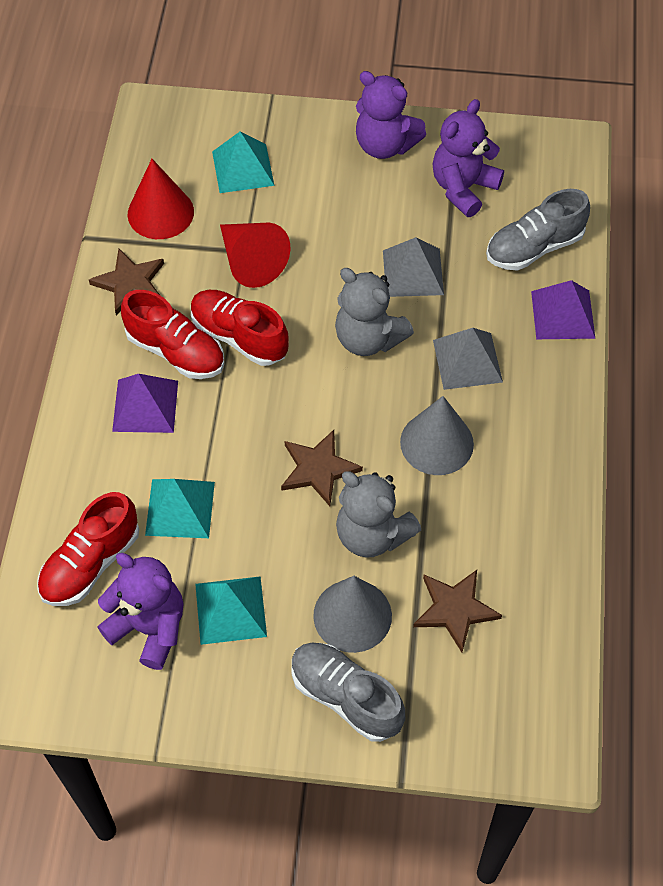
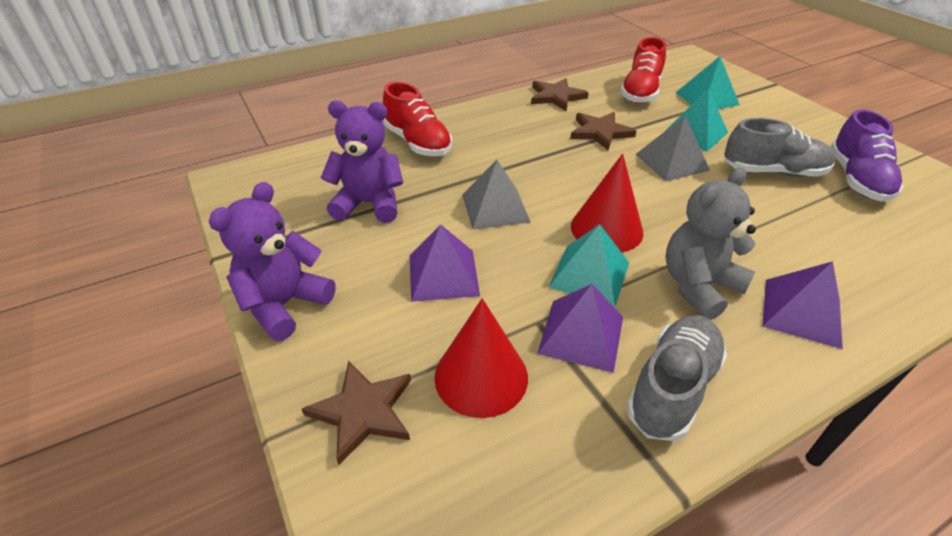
grey cone: [313,576,392,653] [400,396,474,475] = 2 -> none = 0
grey teddy bear: [335,268,414,356] [336,471,421,558] = 2 -> [665,167,756,320] = 1
purple pyramid: [112,374,178,433] [531,280,596,339] = 2 -> [410,224,480,302] [537,284,623,373] [762,261,843,349] = 3
purple shoe: none = 0 -> [831,109,904,202] = 1
purple teddy bear: [97,553,184,670] [356,71,426,159] [433,99,504,217] = 3 -> [209,182,336,341] [321,100,403,223] = 2
red shoe: [37,492,139,606] [121,290,224,379] [191,290,289,366] = 3 -> [383,82,452,156] [620,37,666,103] = 2

